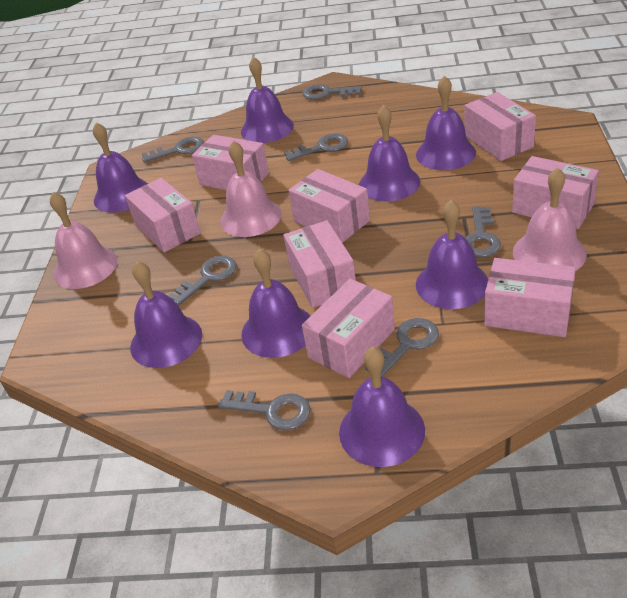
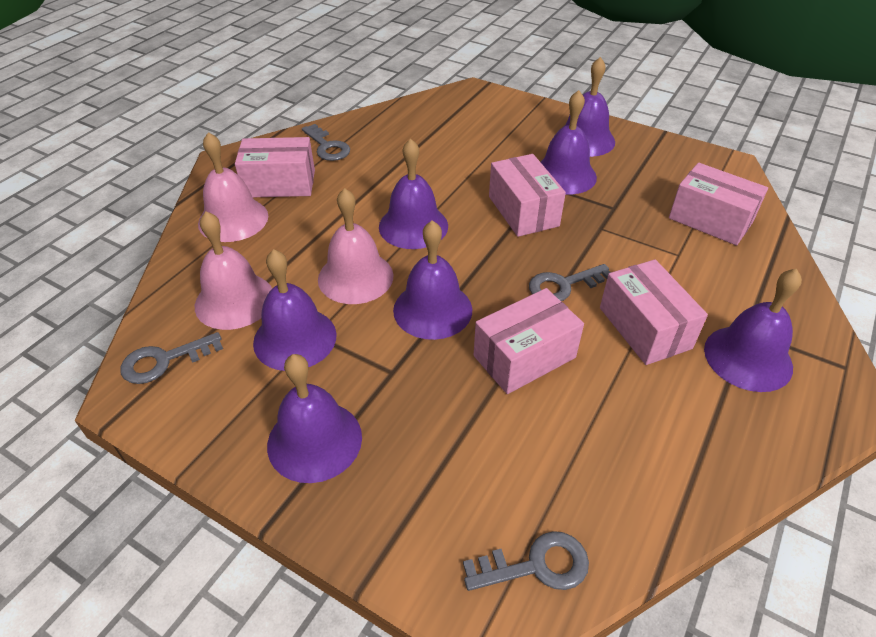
grey key: [142,137,204,163] [168,256,237,306] [218,390,310,430] [284,133,348,161] [303,84,362,100] [365,318,439,377] [465,206,501,257] = 7 -> [120,332,223,384] [302,124,350,161] [463,531,589,591] [529,264,611,301] = 4
pink box: [125,178,201,252] [192,135,269,190] [283,220,356,308] [288,169,370,243] [302,279,395,378] [465,92,536,161] [484,258,576,337] [512,156,599,229] = 8 -> [235,137,315,197] [474,288,584,394] [489,154,566,237] [600,259,708,365] [669,163,768,246] = 5
purple bell: [93,122,148,213] [130,261,202,368] [241,57,294,143] [241,249,310,358] [339,346,425,467] [359,105,420,202] [416,75,476,170] [416,200,488,309] = 8 -> [253,249,337,371] [267,354,362,483] [379,138,448,249] [393,220,472,340] [541,90,597,194] [562,57,615,157] [704,269,802,392] = 7

